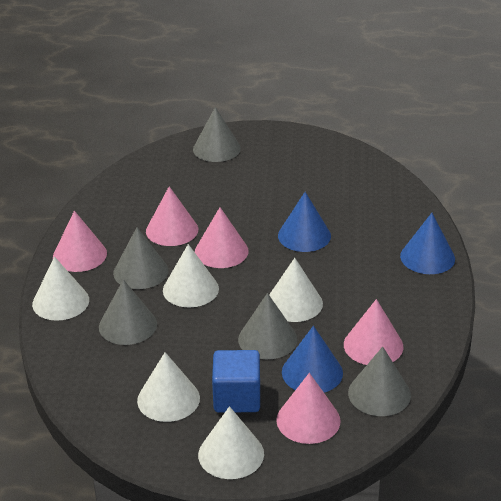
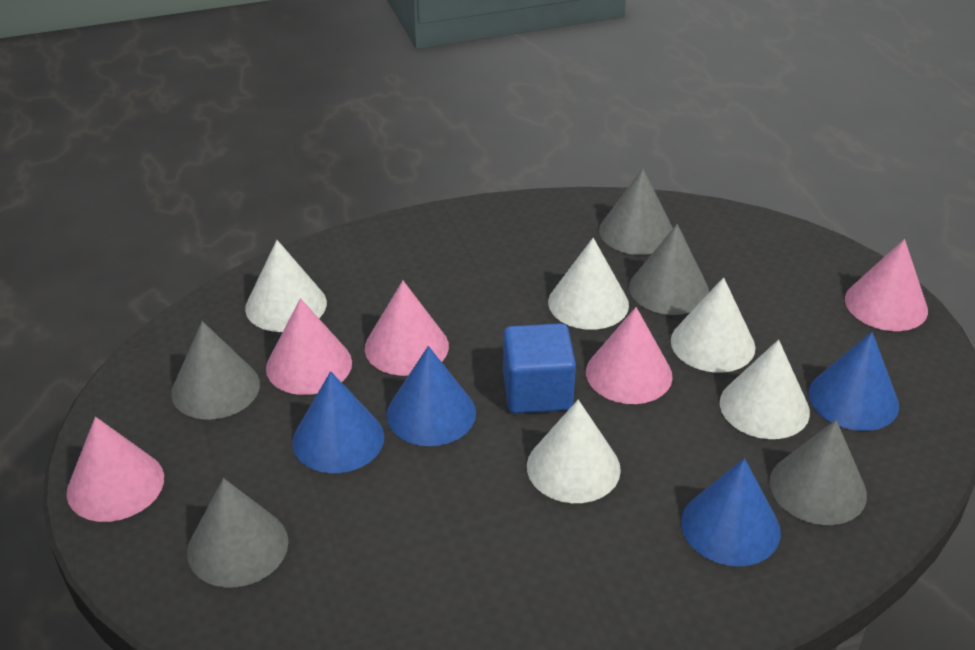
blue cone: [278,192,331,252] [282,326,343,392] [400,213,455,274] = 3 -> [292,371,384,473] [386,346,476,446] [681,458,781,566] [809,332,899,431] = 4

